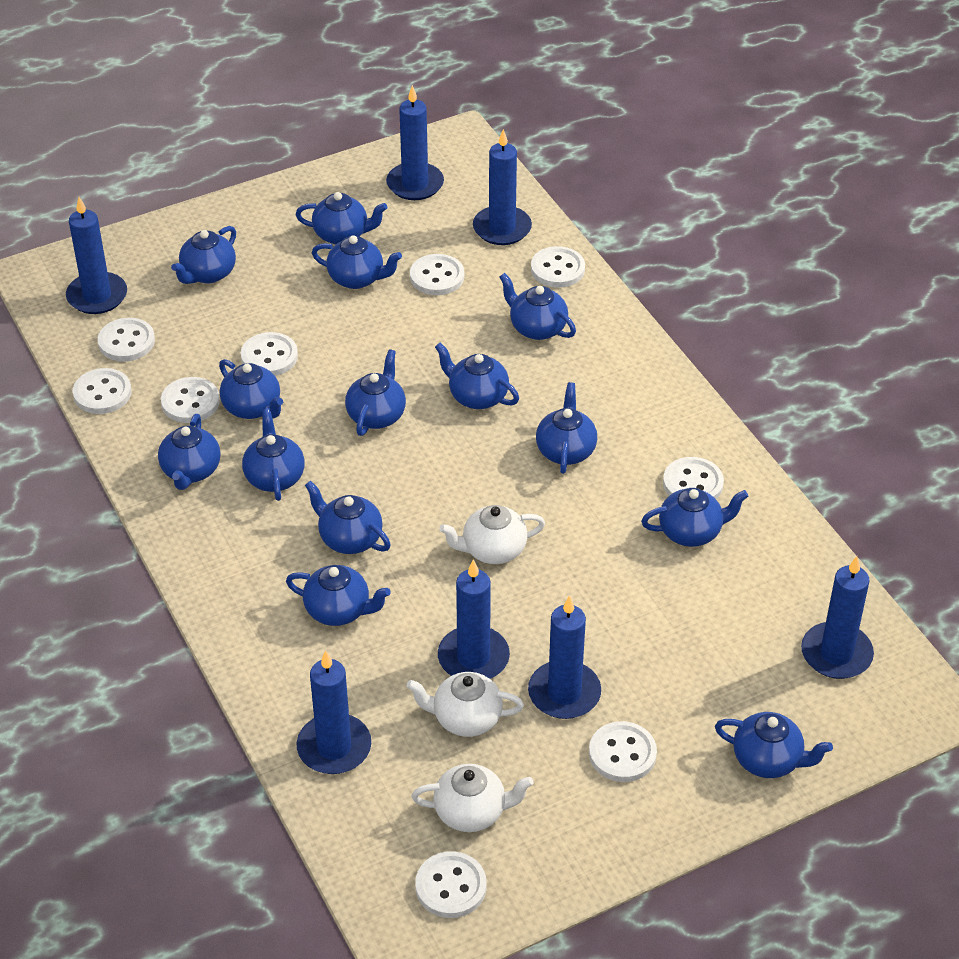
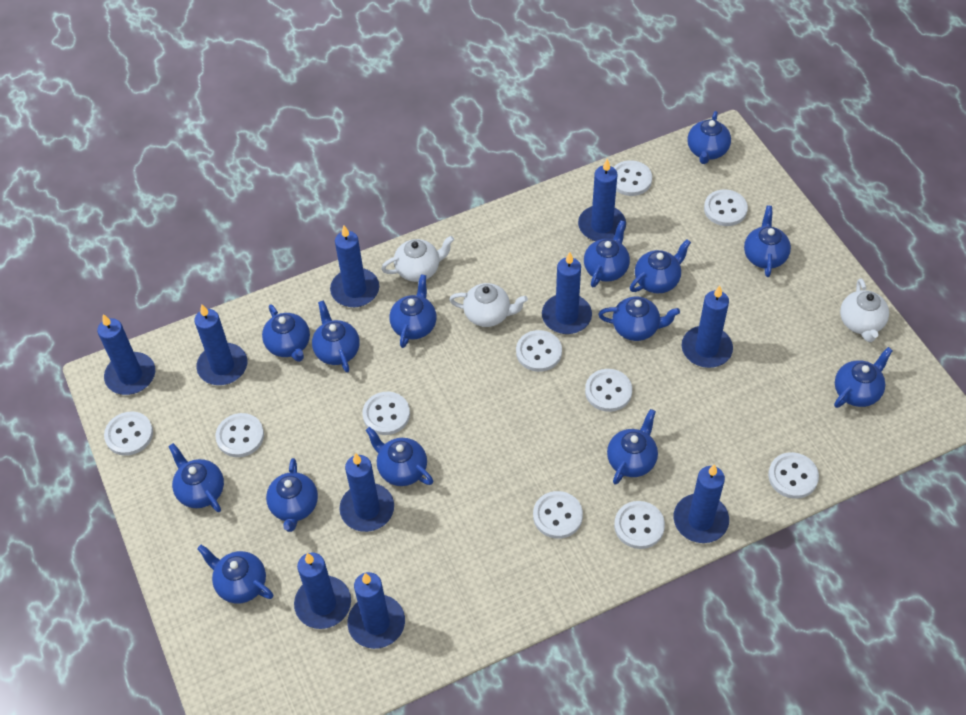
blue candle: [66,197,127,314] [297,651,371,774] [386,85,444,200] [438,560,510,679] [473,129,532,245] [528,595,601,719] [801,556,874,679] = 7 -> [97,314,155,395] [194,304,247,385] [294,552,351,629] [330,226,379,307] [339,453,394,532] [348,572,405,649] [542,252,592,334] [578,159,626,241] [674,464,729,543] [682,286,733,368] = 10
white button: [73,368,132,414] [98,318,155,362] [161,377,220,423] [241,332,298,376] [410,254,464,295] [415,851,486,918] [531,246,585,288] [589,721,657,782] [663,457,724,499] = 9 -> [104,411,153,456] [215,413,264,457] [362,392,410,435] [516,330,562,372] [533,491,583,539] [585,369,632,412] [613,160,652,196] [614,501,665,549] [704,189,748,226] [768,452,819,499] = 10

